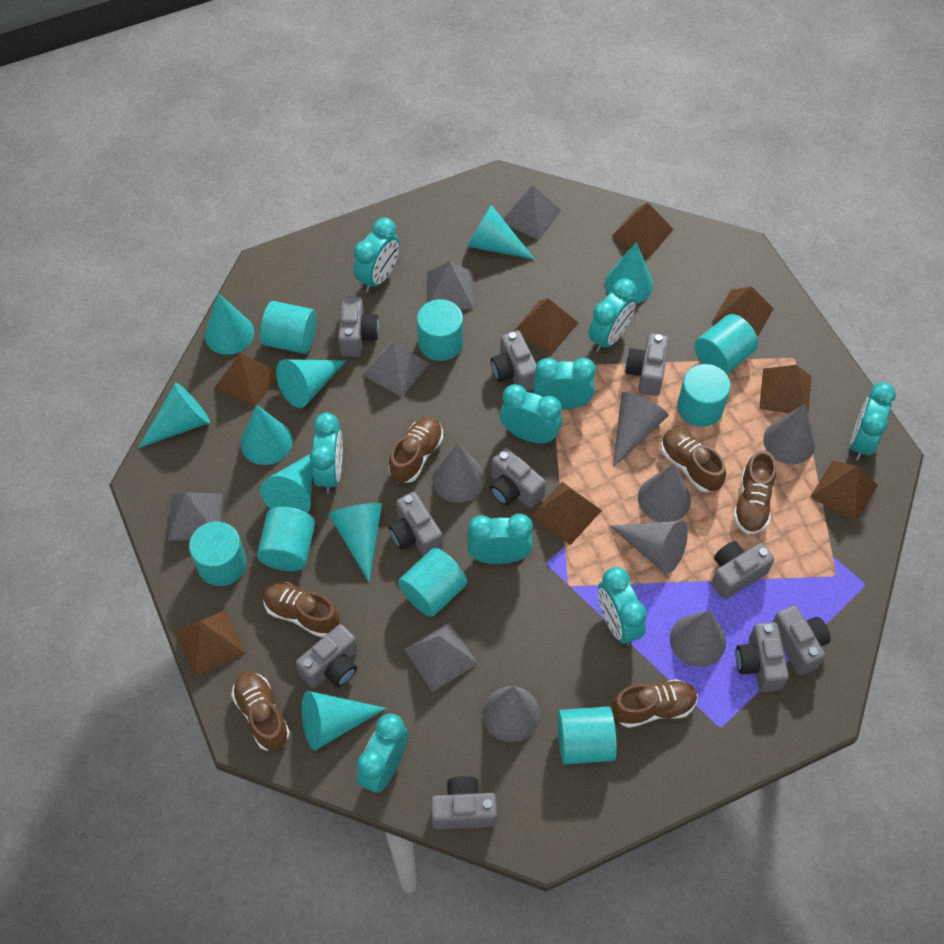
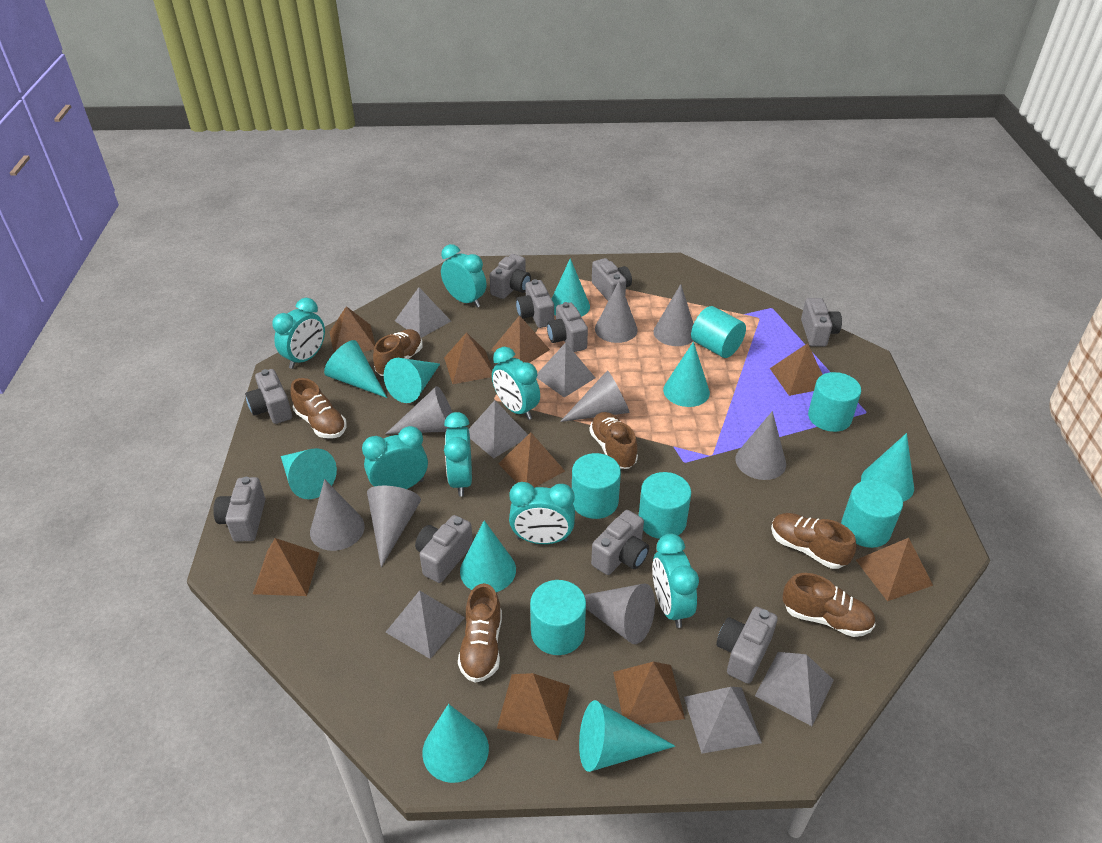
brown pyramid: [176,610,246,677] [214,353,277,408] [514,298,578,354] [530,482,602,545] [611,203,674,258] [712,286,774,337] [759,365,811,414] [810,461,878,522] = 8 -> [253,538,319,596] [330,306,375,352] [444,332,492,384] [491,315,550,363] [497,673,570,741] [498,432,565,488] [613,662,685,725] [770,343,823,396] [856,538,933,601] = 9
grey cone: [432,443,485,503] [482,686,540,742] [609,521,688,574] [613,392,669,468] [638,463,691,522] [670,610,726,667] [763,404,816,464] = 7 -> [310,479,365,551] [367,486,421,567] [386,386,453,434] [560,370,630,422] [584,583,655,644] [595,281,638,343] [653,284,694,346] [736,411,786,480] = 8
grey pyramid: [168,492,223,540] [363,341,429,397] [404,622,478,692] [427,261,474,309] [503,185,561,240] = 5 -> [386,591,465,659] [395,287,451,338] [469,400,528,459] [537,342,595,398] [684,687,762,754] [755,652,834,726] = 6
turquoise clock: [310,413,343,493] [354,218,400,292] [357,714,408,793] [467,514,533,564] [500,384,562,444] [533,358,596,410] [588,279,637,352] [598,567,647,646] [850,382,896,460] = 9 -> [273,298,325,369] [362,426,428,489] [441,244,486,308] [444,412,472,497] [492,347,540,420] [509,482,575,544] [652,534,699,628] = 7
turquoise cylinder: [189,522,247,586] [257,507,315,571] [260,301,317,354] [398,548,467,617] [417,299,463,361] [558,706,617,765] [677,364,731,427] [695,314,758,374] = 8 -> [530,580,586,655] [572,453,621,519] [639,472,691,539] [691,306,746,358] [808,372,861,432] [841,480,903,548] = 6

